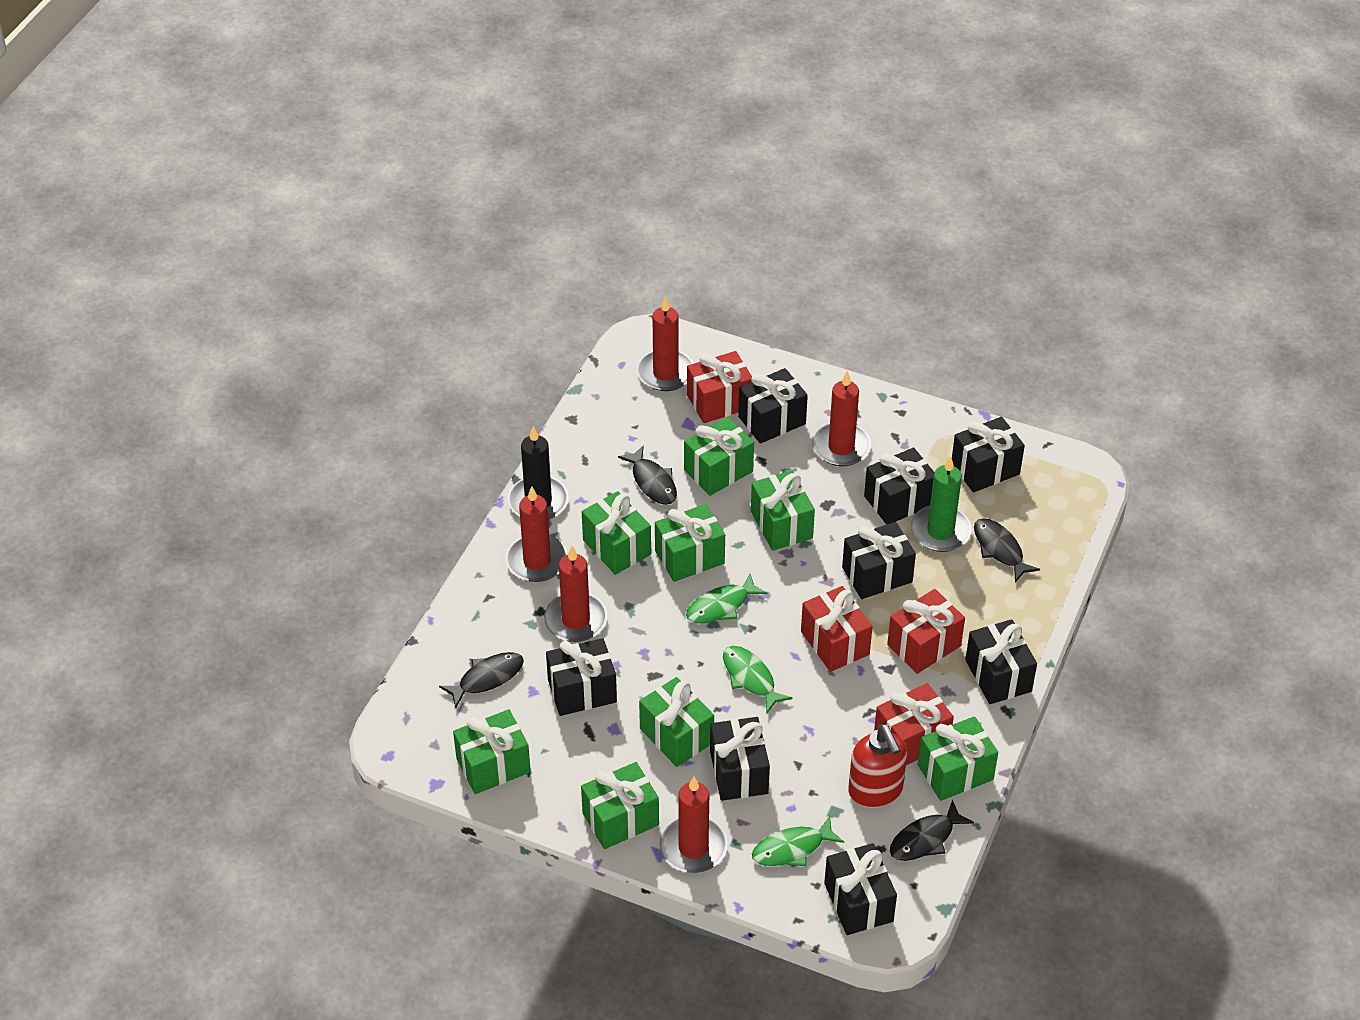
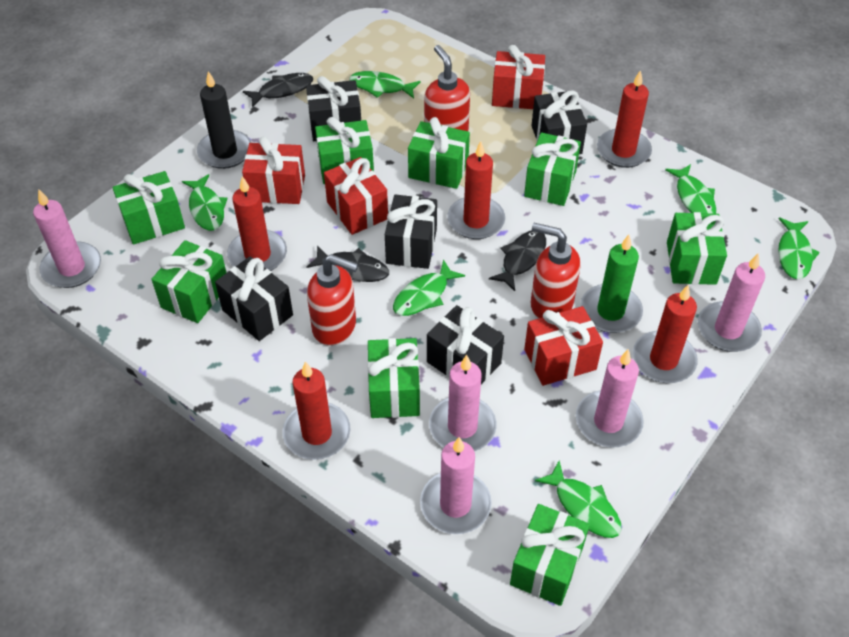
black fish: [439,652,524,708] [618,445,677,505] [890,800,974,861] [974,518,1040,582] = 4 -> [243,73,313,107] [307,246,389,282] [489,230,546,291] = 3
black gift: [546,638,617,716] [710,717,770,801] [738,368,808,444] [824,843,897,935] [842,522,916,599] [864,447,934,525] [952,417,1025,492] [965,619,1037,704] = 8 -> [215,256,293,341] [306,76,361,141] [385,195,437,269] [427,305,504,384] [531,90,587,154] = 5
green fish: [686,574,767,624] [723,646,792,713] [752,816,844,866] = 3 -> [182,174,228,231] [349,71,420,98] [393,259,465,316] [535,461,622,538] [665,164,716,214] [778,218,820,279] = 6
pink candle: none = 0 -> [33,189,101,288] [420,437,492,534] [429,355,496,451] [576,349,644,447] [698,253,765,352] = 5
red soap dispenser: [848,724,907,808] = 1 -> [307,254,358,346] [424,45,470,131] [530,223,581,319] = 3

